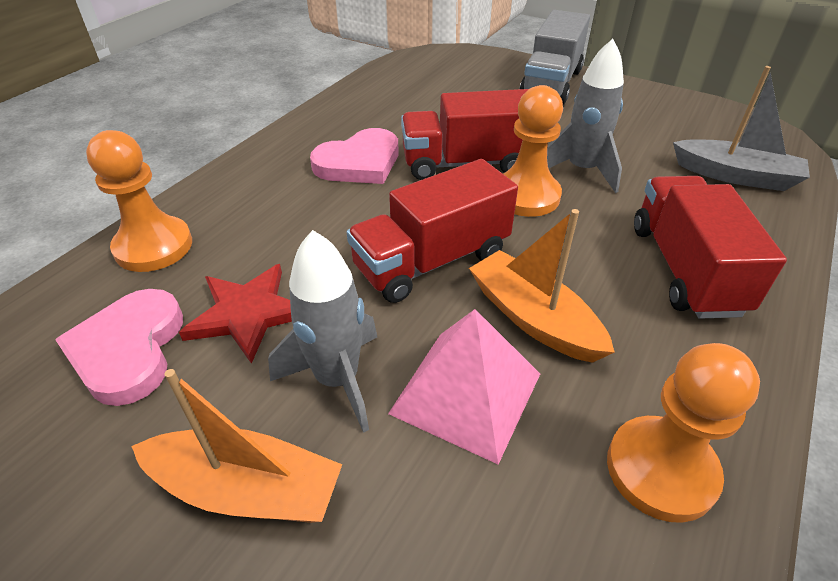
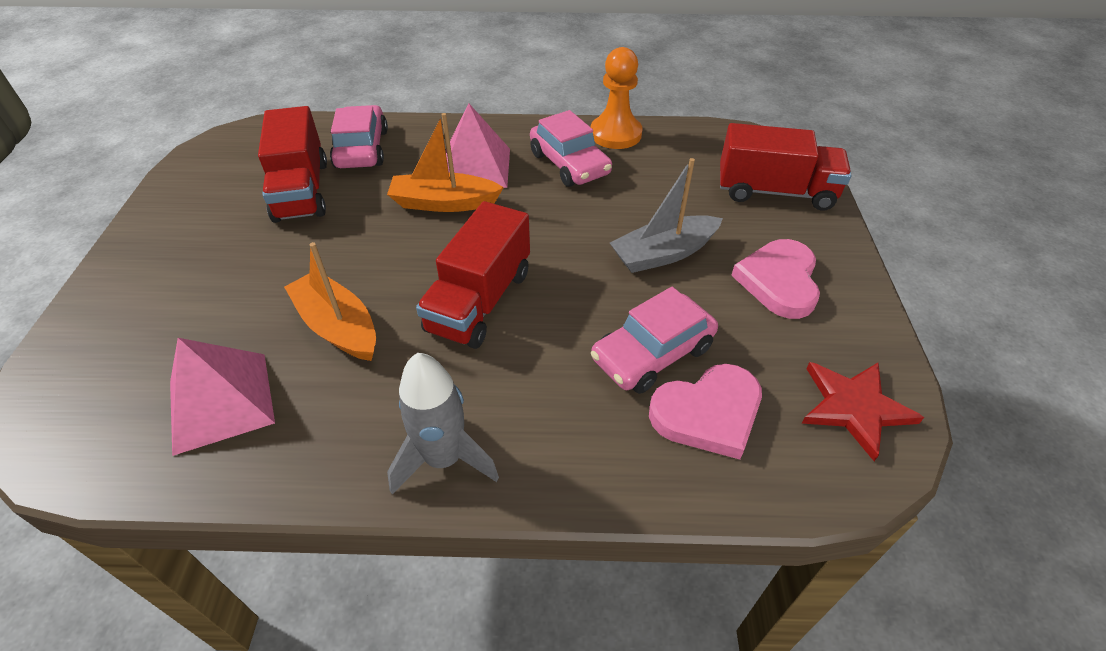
grey rocket: [268,230,377,433] [547,39,624,193] = 2 -> [387,353,499,494] = 1
grey truck: [519,10,590,105] = 1 -> none = 0
orange pawn: [86,130,192,272] [503,85,563,217] [607,343,760,523] = 3 -> [591,47,643,149] = 1
pink car: none = 0 -> [330,105,388,168] [530,110,612,187] [591,287,718,394] = 3
pink pyramid: [388,309,540,465] = 1 -> [170,338,275,456] [446,103,510,188] = 2

